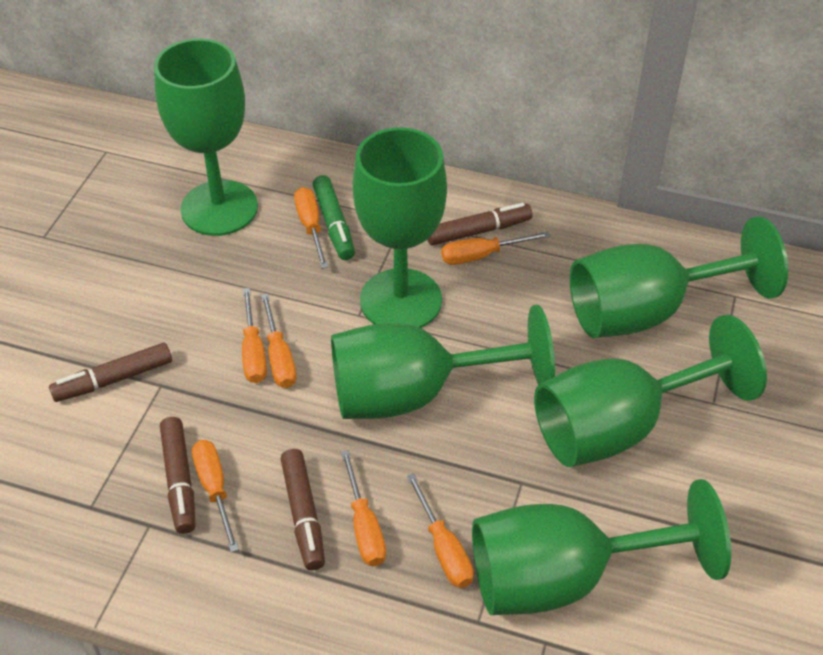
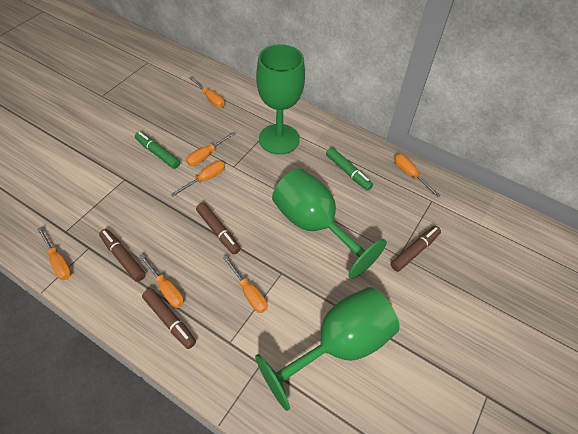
green goblet: [154,38,258,236] [331,305,555,419] [353,127,447,328] [472,479,731,615] [534,314,767,467] [570,216,788,338] = 6 -> [255,287,400,411] [256,44,305,155] [272,168,387,279] = 3
green marker: [313,175,355,260] = 1 -> [135,132,180,169] [326,147,373,191] = 2

